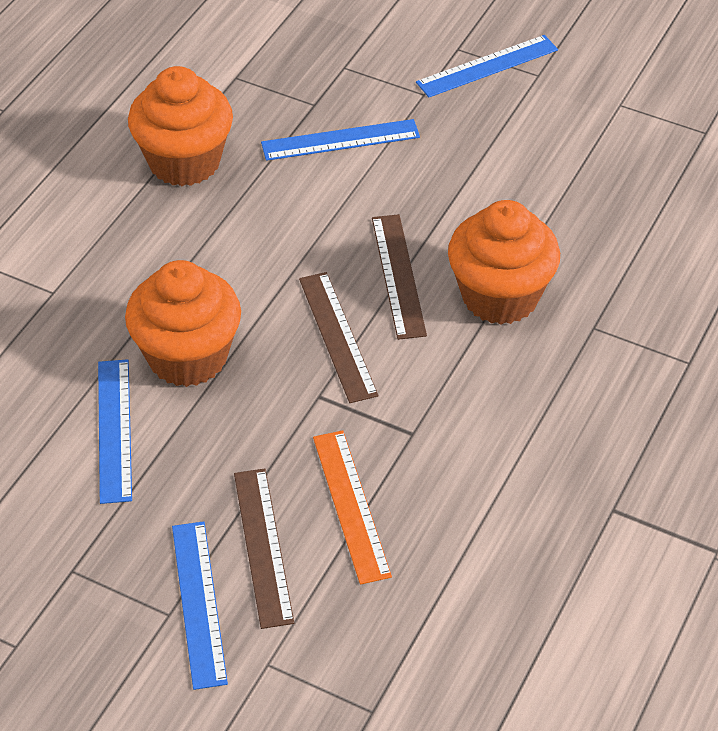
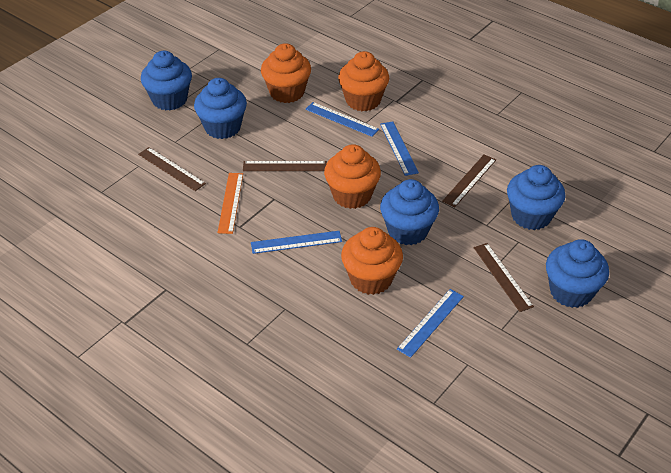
blue cupcake: none = 0 -> [141,51,192,111] [194,78,247,139] [380,179,439,245] [507,165,566,230] [546,239,609,308] = 5
brown ruler: [234,469,294,629] [299,272,378,403] [372,214,427,340] = 3 -> [138,147,206,191] [243,161,327,171] [442,155,496,207] [474,243,534,312] = 4
orange cupcake: [125,260,241,387] [128,66,233,186] [448,200,560,324] = 3 -> [261,43,311,103] [324,144,381,209] [338,51,389,111] [341,227,403,295] = 4

